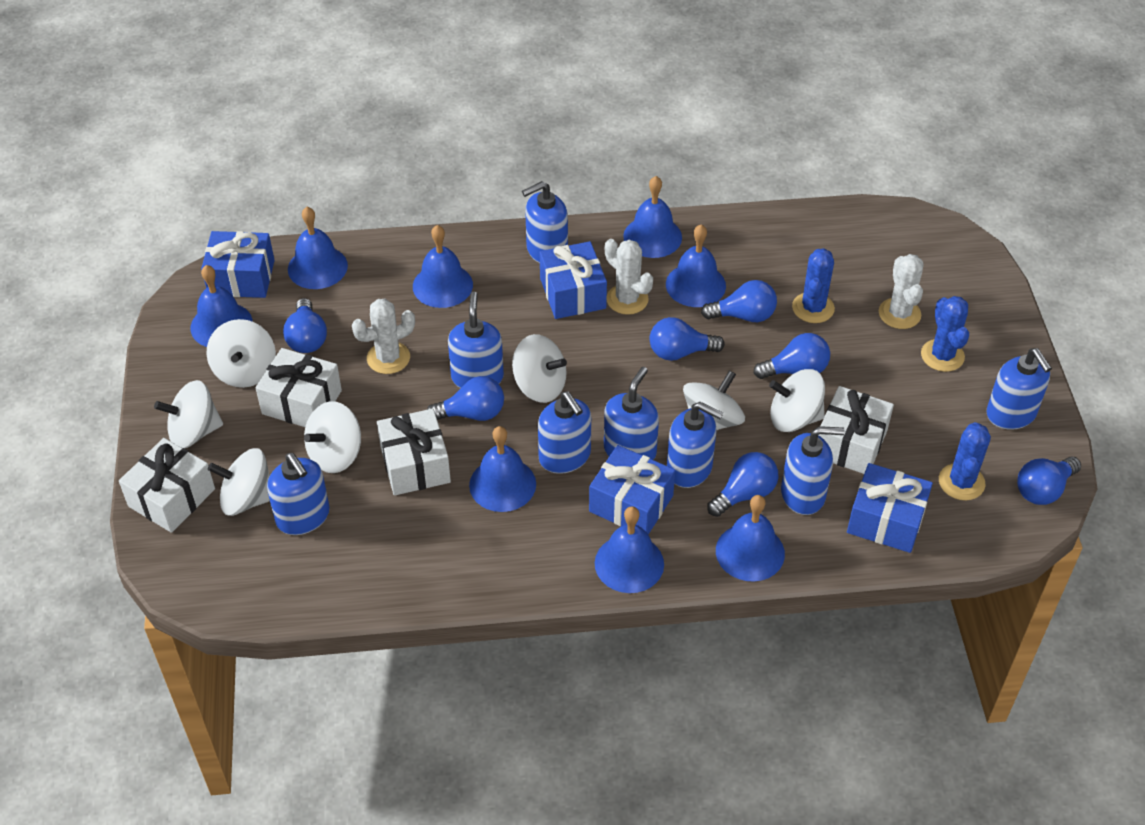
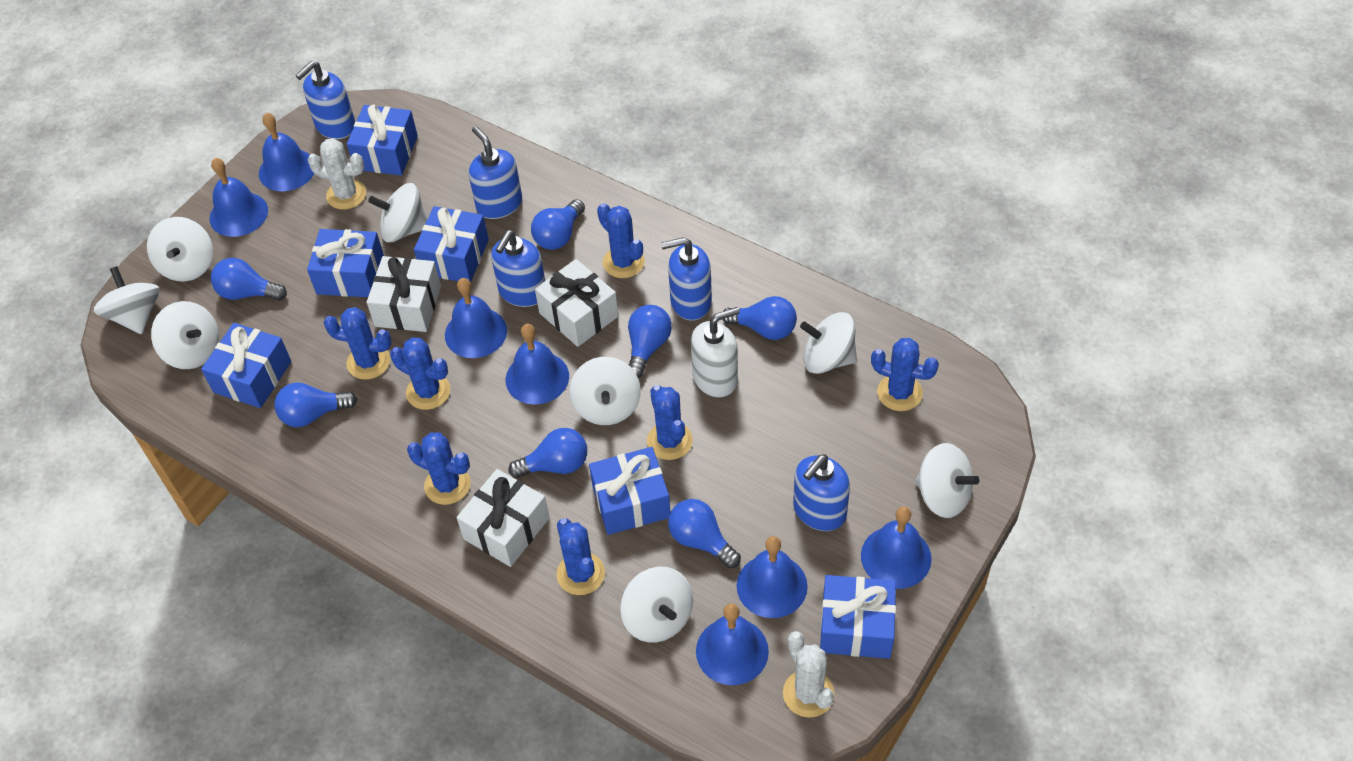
blue bell: [191,265,253,347] [288,207,348,289] [413,225,473,308] [469,426,536,512] [595,506,664,593] [623,176,682,258] [666,225,726,307] [716,495,785,582] = 8 -> [209,158,268,237] [259,113,314,191] [445,278,507,358] [506,324,569,405] [696,603,769,685] [736,536,808,618] [861,506,932,589] = 7
blue cactus: [792,248,835,323] [921,296,969,372] [939,422,991,501] = 3 -> [324,307,392,380] [390,338,450,410] [407,432,471,505] [557,518,605,595] [597,203,645,278] [647,385,693,460] [871,338,939,411] = 7
blue gift: [201,231,275,298] [540,241,607,319] [589,445,675,535] [847,463,933,553] = 4 -> [201,323,291,408] [307,229,384,297] [347,105,418,175] [414,206,489,283] [589,447,670,535] [820,575,896,659] = 6
blue soap dispenser: [267,453,330,535] [448,292,504,388] [522,181,568,263] [538,391,591,474] [604,367,659,460] [667,402,723,488] [781,426,845,515] [986,348,1052,430] = 8 -> [295,61,355,139] [469,126,522,219] [491,230,545,307] [661,237,712,320] [793,454,850,531] = 5
white cactus: [352,299,415,374] [605,239,653,315] [879,254,924,329] = 3 -> [308,138,366,210] [783,631,835,718] = 2
white gift: [119,438,215,533] [256,348,342,427] [377,409,451,496] [818,386,894,474] = 4 -> [367,256,441,332] [456,469,550,567] [535,259,618,347] = 3
white soap dispenser: none = 0 -> [691,307,740,398] = 1
white spinning top: [154,380,223,448] [206,319,276,388] [208,448,270,516] [304,401,361,473] [512,334,567,403] [683,370,745,430] [769,369,825,432] = 7 -> [94,266,160,334] [147,217,213,281] [151,301,219,369] [368,183,428,242] [570,357,641,425] [620,567,693,643] [800,312,857,374] [915,443,979,518] = 8

